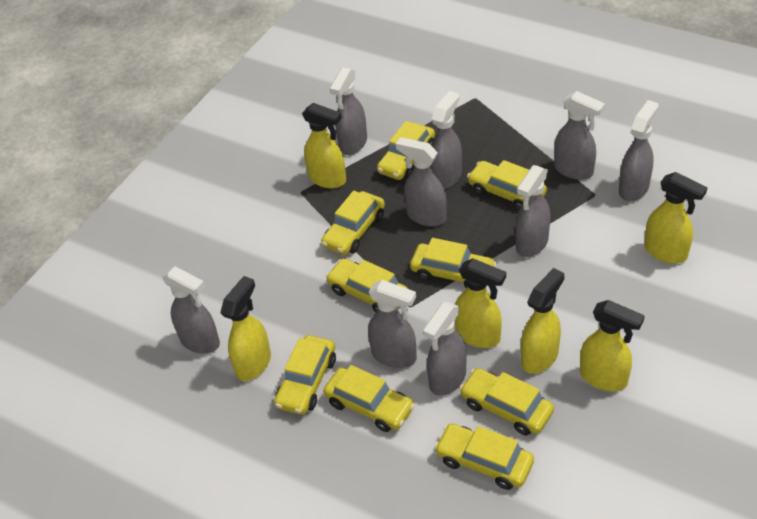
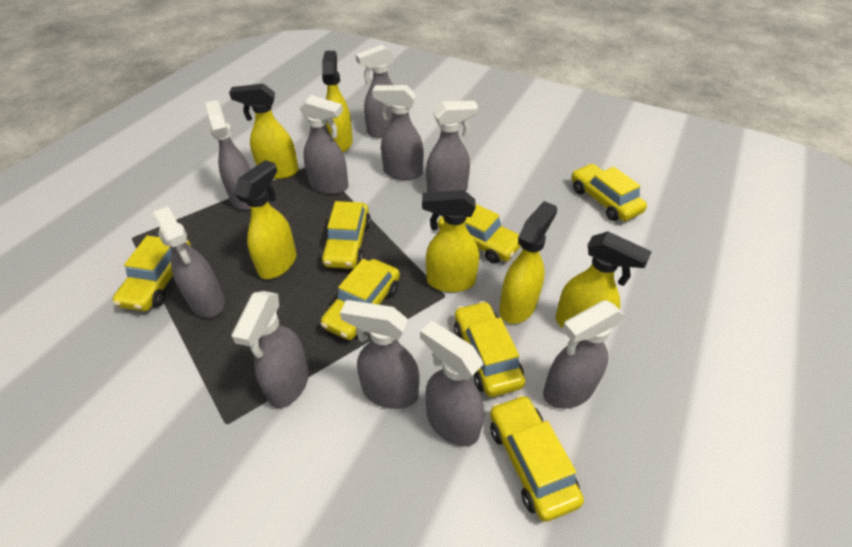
grey spray bottle: [162,266,220,354] [329,67,367,155] [368,280,417,368] [396,137,447,227] [423,302,466,396] [431,91,462,190] [515,165,550,257] [554,91,605,180] [619,100,659,201] = 9 -> [153,206,225,318] [205,100,251,210] [231,291,309,408] [299,95,348,194] [340,300,420,409] [355,45,394,138] [373,85,423,180] [420,321,484,446] [426,101,478,193] [543,300,625,409] = 10
yellow car: [274,335,336,415] [321,191,385,255] [323,365,415,432] [326,258,408,312] [377,121,435,180] [410,238,496,289] [434,423,534,490] [459,368,554,436] [467,160,547,211] = 9 -> [113,236,191,311] [321,201,371,269] [321,259,400,340] [438,204,521,263] [454,301,525,397] [490,395,584,522] [571,164,647,221] = 7

